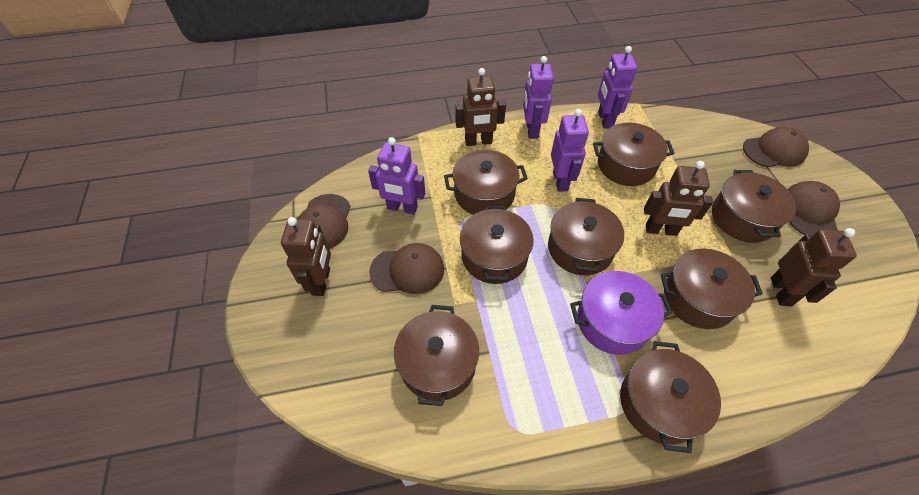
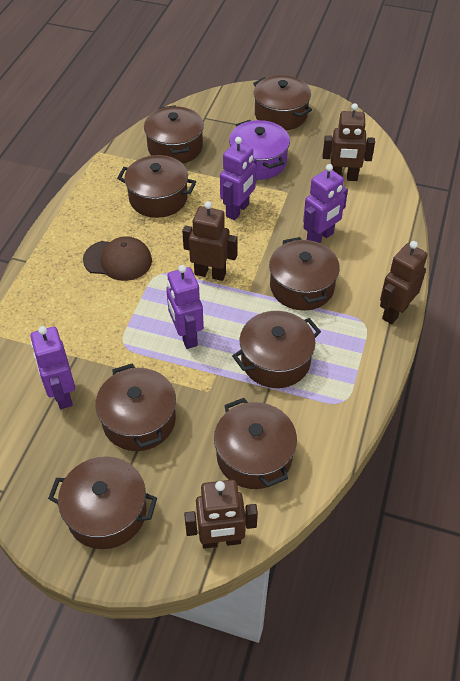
brown cap: [298,194,350,249] [369,243,444,294] [743,127,809,167] [788,181,840,235] = 4 -> [83,236,152,281] = 1

